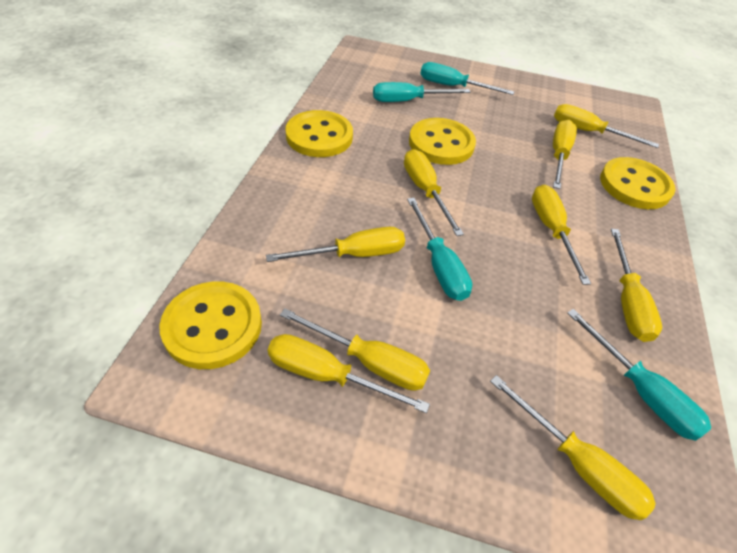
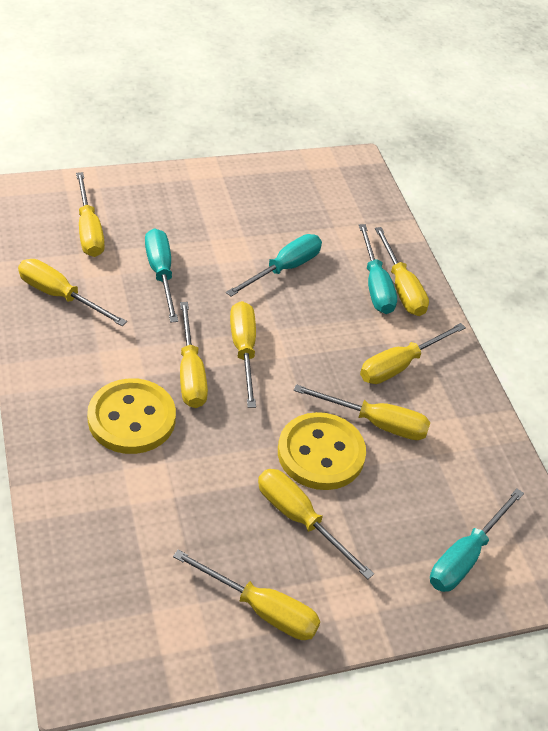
yellow button: [160,281,262,369] [286,110,353,157] [409,118,476,165] [600,157,675,209] = 4 -> [87,378,176,454] [278,412,366,490] = 2

